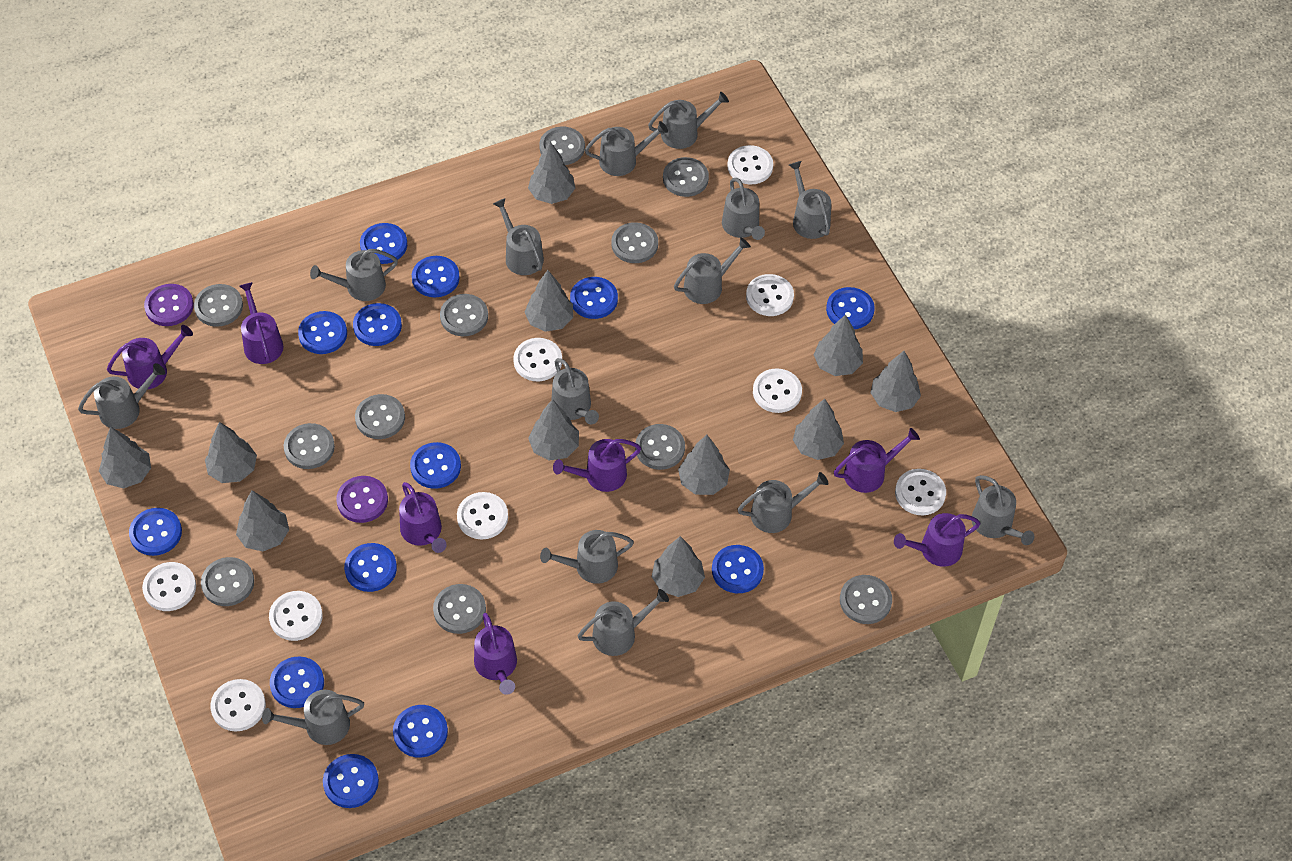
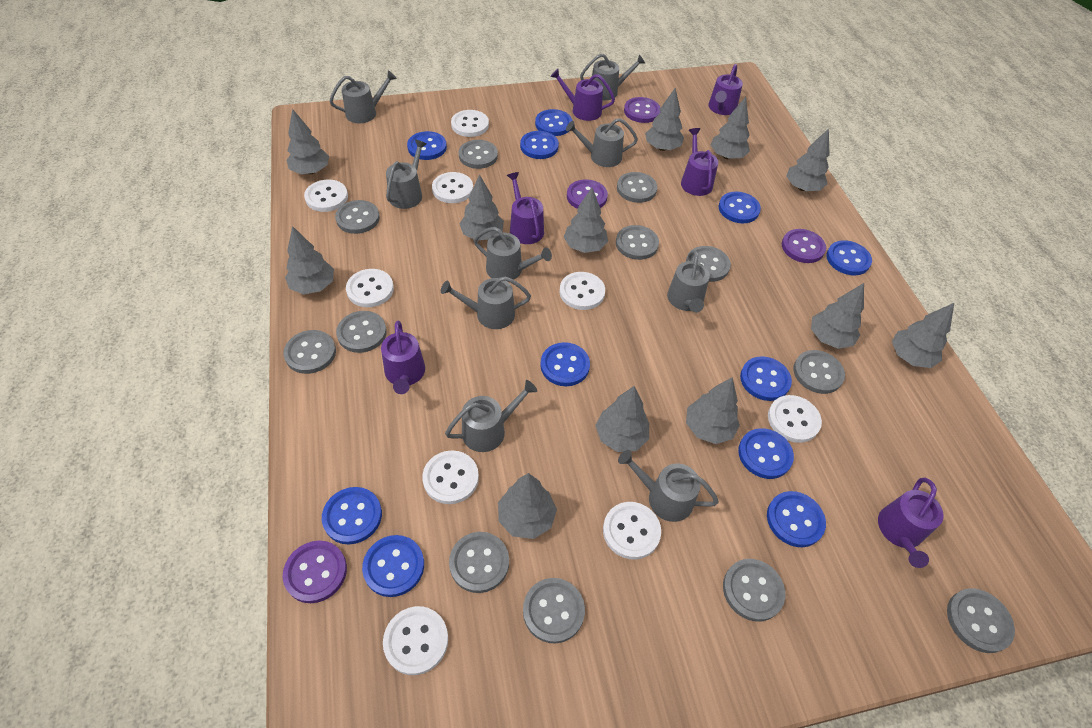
blue button: [129,508,182,556] [270,656,324,708] [298,311,347,354] [323,754,379,808] [344,543,397,592] [353,303,402,346] [360,223,407,264] [393,705,448,758] [410,442,461,489] [412,256,460,297] [570,277,618,319] [712,545,764,593] [826,287,875,329] = 13 -> [322,487,382,544] [362,535,424,597] [407,131,447,160] [520,131,559,159] [535,109,572,136] [540,342,590,386] [719,192,761,223] [738,428,794,479] [740,356,792,401] [767,491,826,547] [826,240,872,275] = 11
grey button: [194,284,243,327] [201,557,254,606] [284,423,335,469] [355,394,405,439] [433,584,486,634] [440,294,488,336] [539,127,585,165] [611,222,658,263] [635,424,685,470] [663,157,709,197] [840,575,892,624] = 11 -> [284,330,336,374] [335,200,380,234] [336,311,387,353] [449,532,509,593] [459,140,498,169] [523,578,585,644] [616,225,659,260] [617,172,657,203] [686,246,731,282] [723,559,785,622] [793,350,845,394] [947,588,1015,653] = 12
grey tree: [99,427,151,489] [205,422,257,483] [236,490,289,552] [525,270,573,332] [528,142,575,204] [528,399,579,461] [652,536,705,597] [678,435,730,495] [793,399,844,460] [814,315,863,376] [870,351,921,412] = 11 -> [285,226,334,295] [286,109,329,174] [459,174,504,240] [498,473,557,539] [564,188,608,253] [595,386,649,452] [645,88,684,151] [686,377,740,444] [711,97,750,159] [786,129,829,191] [811,283,864,349] [892,303,954,368] = 12
grey watering can: [78,363,165,429] [262,690,364,745] [310,249,398,301] [493,198,544,275] [540,530,634,584] [551,358,599,424] [578,589,669,656] [585,121,668,176] [648,92,729,149] [674,237,751,304] [722,178,765,240] [737,472,828,533] [789,161,831,239] [972,475,1035,545] = 14 -> [329,70,397,123] [386,140,426,209] [441,276,531,329] [445,380,537,452] [474,227,552,282] [566,118,638,167] [580,54,645,100] [618,450,719,522] [667,250,710,313] = 9
purple button: [144,284,194,326] [337,476,388,523] = 2 -> [283,541,347,603] [567,179,608,209] [624,97,661,123] [782,229,826,263] = 4
purple watering can: [107,325,193,389] [240,282,284,364] [399,482,446,553] [474,613,517,695] [553,439,641,492] [834,428,920,493] [894,513,981,567] = 7 -> [381,321,425,394] [507,172,544,244] [550,69,615,121] [681,128,718,196] [708,64,743,115] [878,478,944,568] = 6

